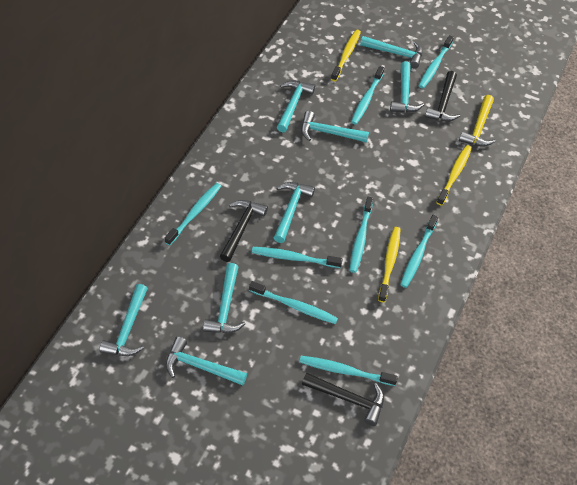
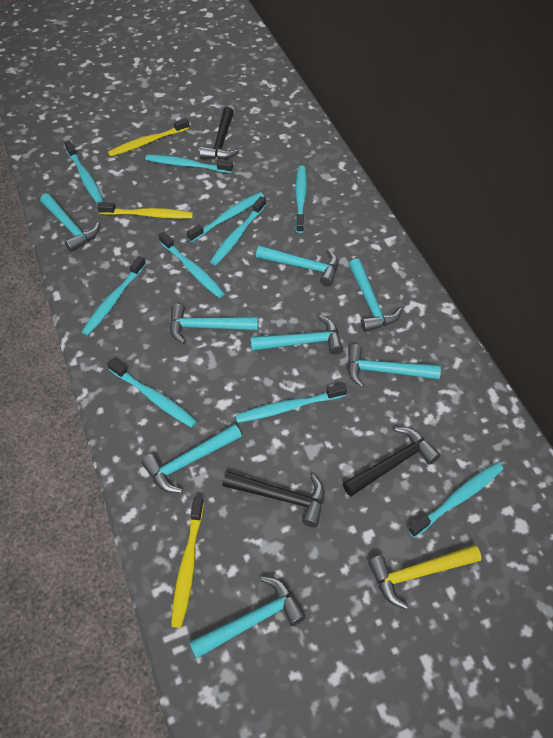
turquoise toothbrush: [165,183,221,245] [249,281,338,324] [252,247,343,268] [299,356,398,386] [349,197,373,273] [351,66,384,125] [400,215,438,288] [419,35,454,89] = 8 -> [64,141,103,203] [82,256,146,335] [107,359,197,427] [145,155,233,173] [159,232,225,298] [187,192,264,242] [210,196,266,265] [235,383,347,423] [295,166,307,233] [408,462,503,538] = 10

